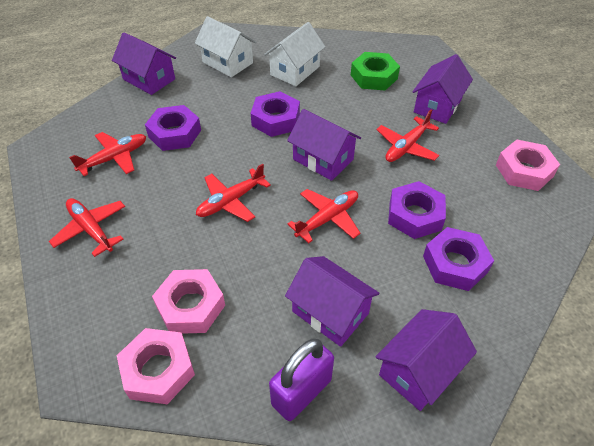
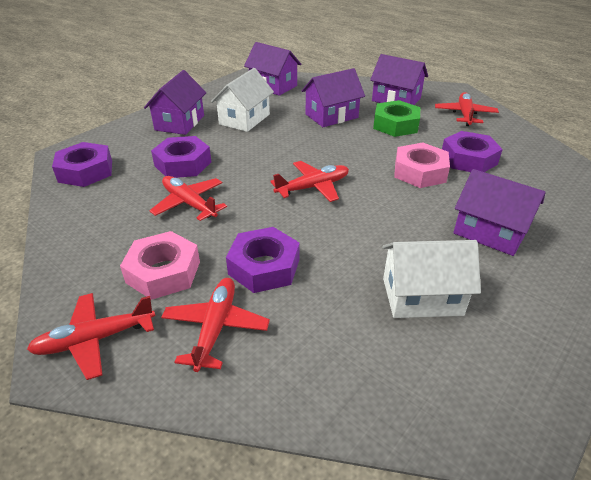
pink nut: [117,328,195,404] [152,269,225,334] [496,140,560,191] = 3 -> [120,231,200,300] [394,143,450,188] = 2
purple padlock: [269,339,334,421] = 1 -> none = 0

